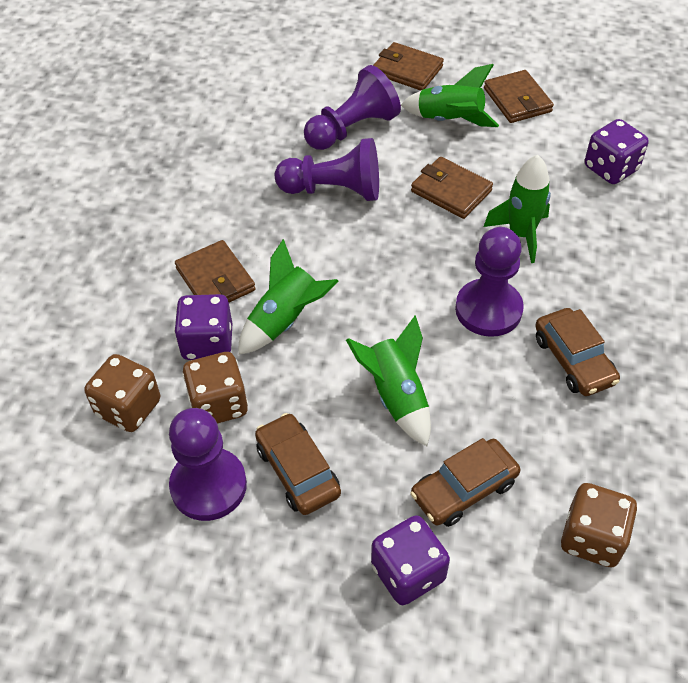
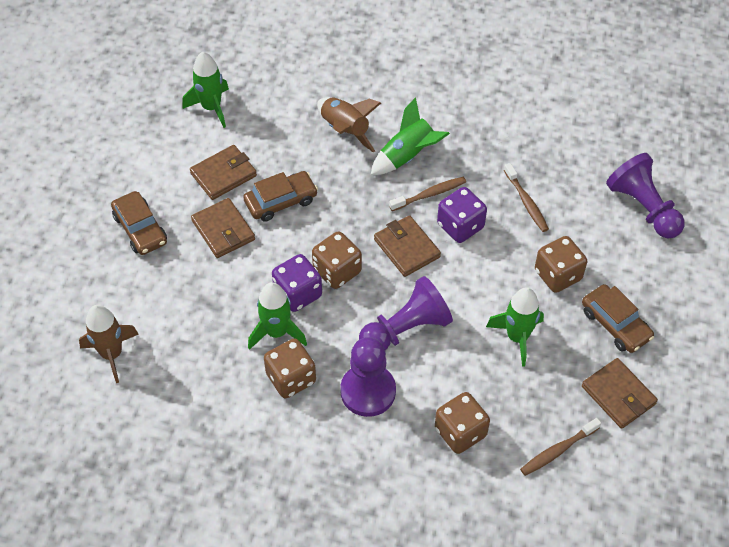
brown dice: [85,354,160,432] [182,352,248,424] [561,483,638,567] = 3 -> [264,338,316,398] [312,231,362,289] [435,392,490,454] [535,236,587,293] = 4
brown rocket: none = 0 -> [79,305,139,383] [317,97,381,153] = 2
brown toothbrush: none = 0 -> [389,177,466,211] [504,163,549,232] [520,418,601,476] = 3
purple dice: [174,294,232,360] [371,515,450,605] [585,119,649,184] = 3 -> [272,254,322,312] [437,187,487,243] = 2
purple pawn: [169,408,247,521] [275,138,379,201] [304,65,401,150] [455,227,524,337] = 4 -> [340,337,396,417] [359,276,453,350] [606,153,685,238] = 3

